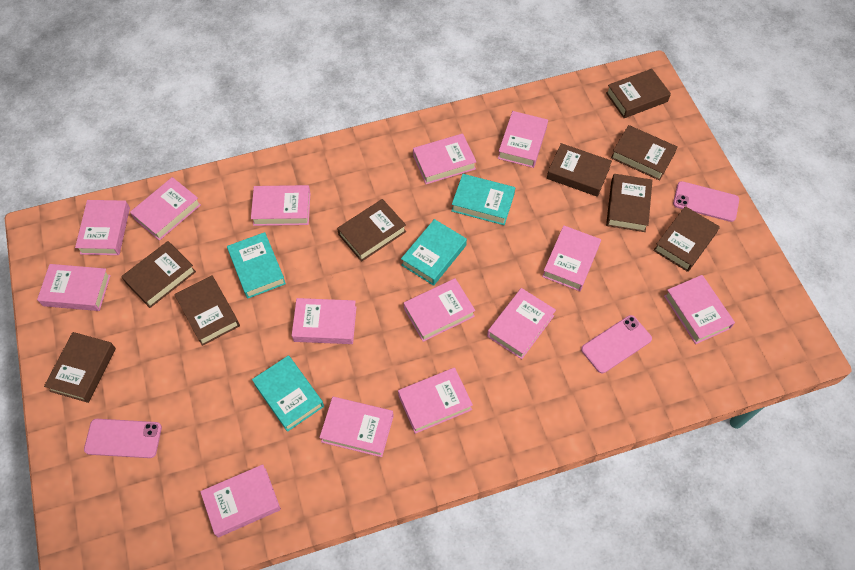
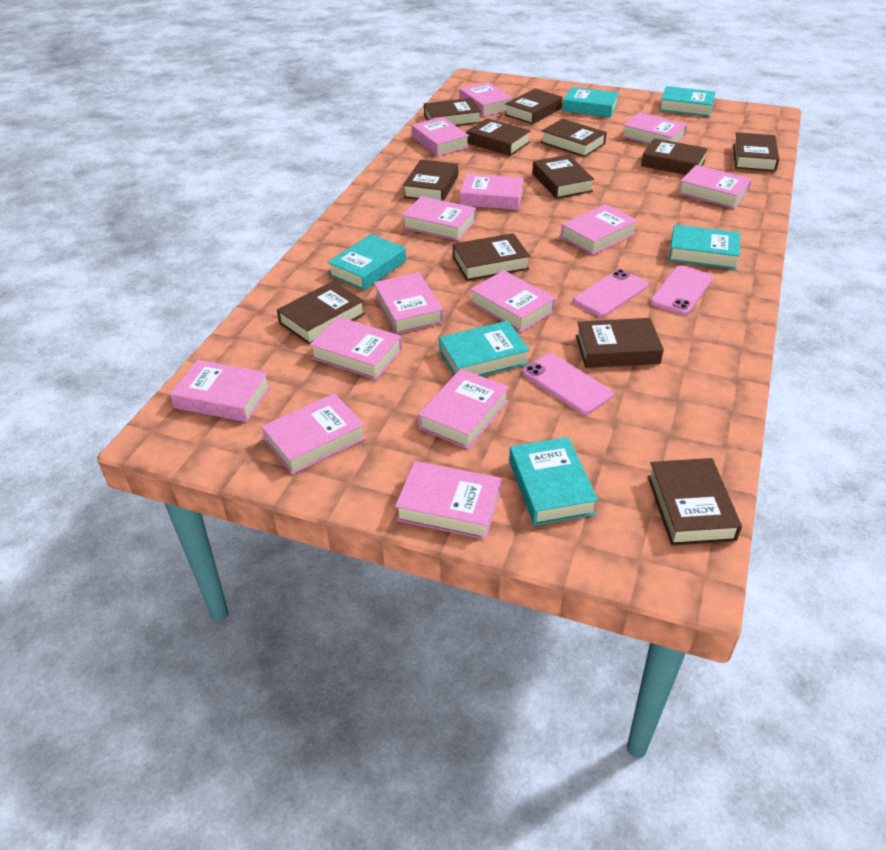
brown book: [44,332,116,403] [121,241,196,308] [174,275,240,346] [337,199,406,262] [547,143,612,197] [606,69,671,118] [606,174,653,232] [611,125,677,181] [653,206,720,272] = 9 -> [277,281,365,345] [403,159,458,201] [424,98,481,126] [453,233,530,281] [466,118,531,156] [505,89,563,124] [532,155,594,199] [541,119,607,157] [576,318,664,368] [641,138,708,175] [648,458,742,546] [733,132,779,172] = 12
turquoise book: [227,232,286,299] [252,355,324,432] [401,219,467,286] [451,174,515,225] = 4 -> [327,234,406,291] [439,321,530,376] [509,437,598,525] [562,87,619,117] [659,86,716,117] [669,225,740,269] = 6

